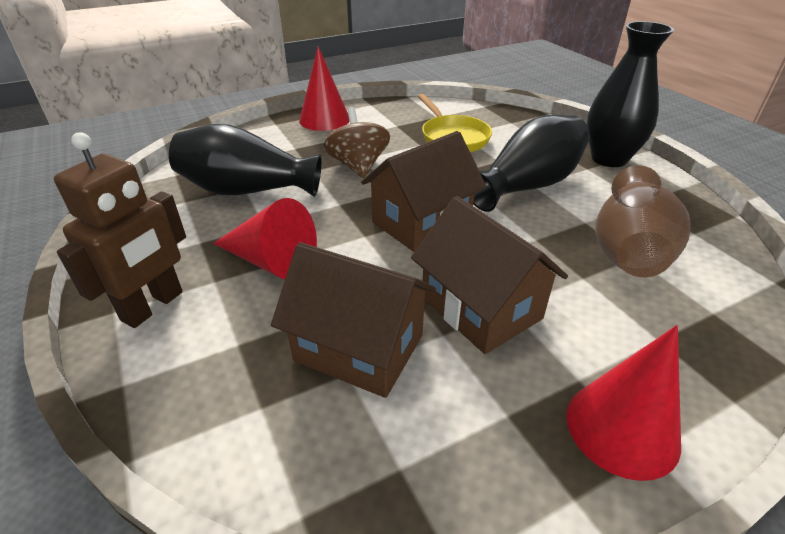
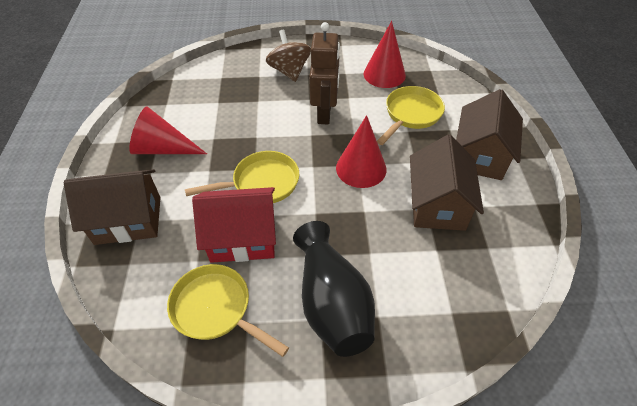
black vase: [169,124,322,197] [474,115,590,212] [587,21,674,167] = 3 -> [293,221,375,357] = 1
brown vase: [595,165,690,277] = 1 -> none = 0
red house: none = 0 -> [192,187,276,263] = 1
yellow pan: [418,94,492,152] = 1 -> [167,264,289,357] [185,151,299,203] [377,86,445,145] = 3

